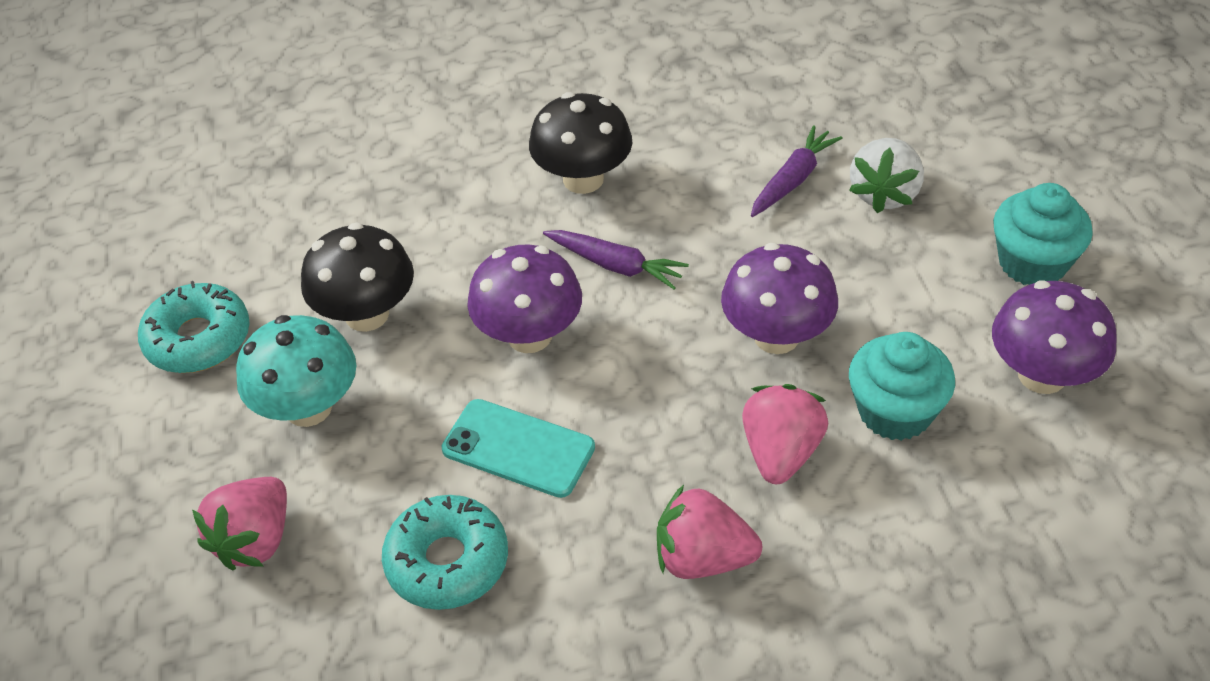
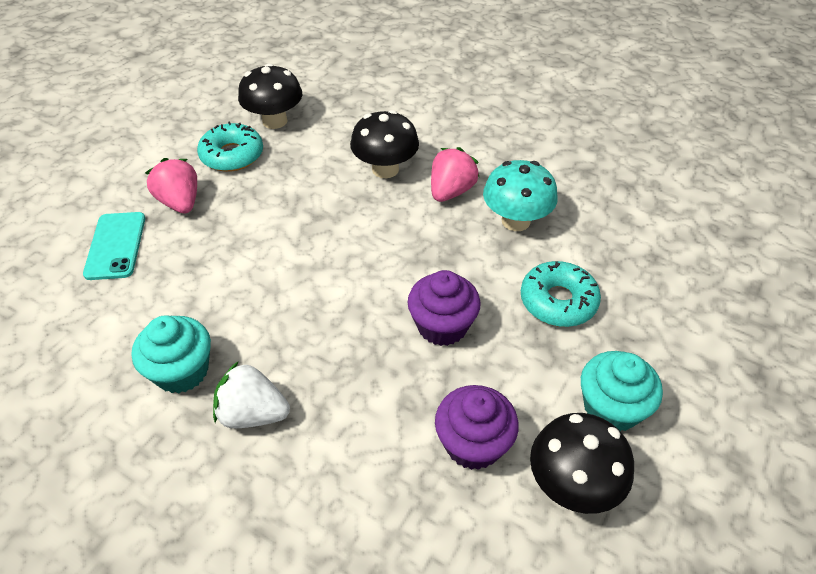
black mushroom: [301,222,414,332] [529,92,632,194] = 2 -> [238,63,302,129] [350,110,419,178] [530,413,634,514] = 3
pink strawberry: [192,477,287,570] [657,485,762,579] [742,384,828,484] = 3 -> [145,158,197,214] [431,147,479,202] = 2
purple carrot: [543,230,689,290] [751,125,842,217] = 2 -> none = 0
purple cupcake: none = 0 -> [407,270,481,346] [435,385,519,470] = 2
purple mushroom: [467,244,582,353] [721,243,838,354] [992,280,1117,394] = 3 -> none = 0

